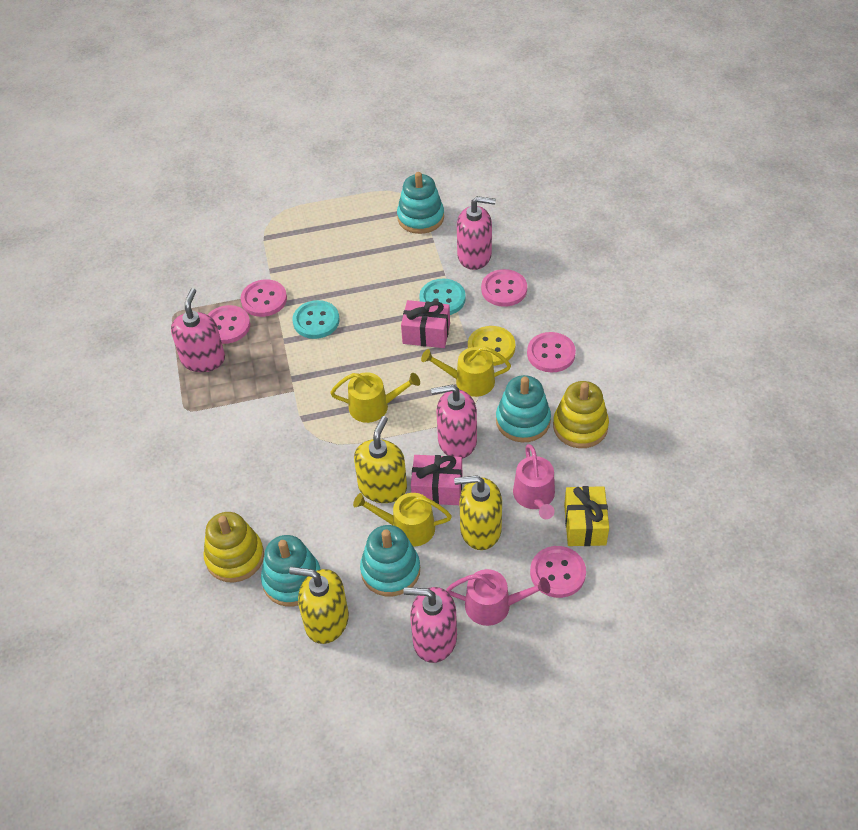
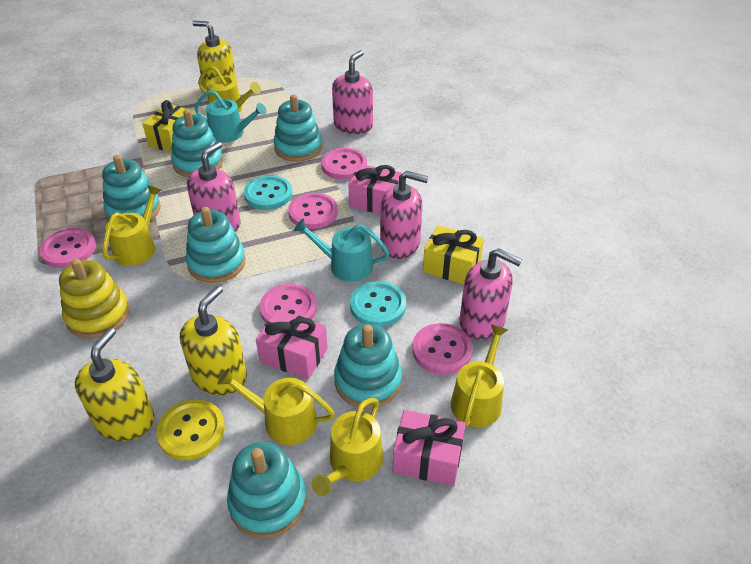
pink gift: [401,300,450,348] [411,455,463,505] = 2 -> [256,309,327,380] [348,164,402,214] [393,410,465,486] = 3
pink watering can: [446,569,550,626] [513,444,555,519] = 2 -> none = 0
turquoise stacking toy: [261,535,321,607] [360,525,420,597] [397,172,444,234] [496,375,551,442] = 4 -> [102,155,161,220] [171,110,223,177] [186,207,246,283] [227,442,307,539] [273,94,322,162] [334,324,402,409] = 6
turquoise watering can: none = 0 -> [194,90,267,143] [294,219,390,282] = 2
yellow gift: [564,486,609,546] = 1 -> [142,100,193,153] [423,225,484,284] = 2
yellow stacking toy: [203,512,264,583] [553,381,609,448] = 2 -> [59,259,130,338] = 1
yellow watering can: [330,372,420,423] [353,493,452,547] [421,346,511,397] = 3 -> [102,185,162,266] [198,66,261,112] [217,368,335,445] [311,398,384,496] [451,325,508,427] = 5

